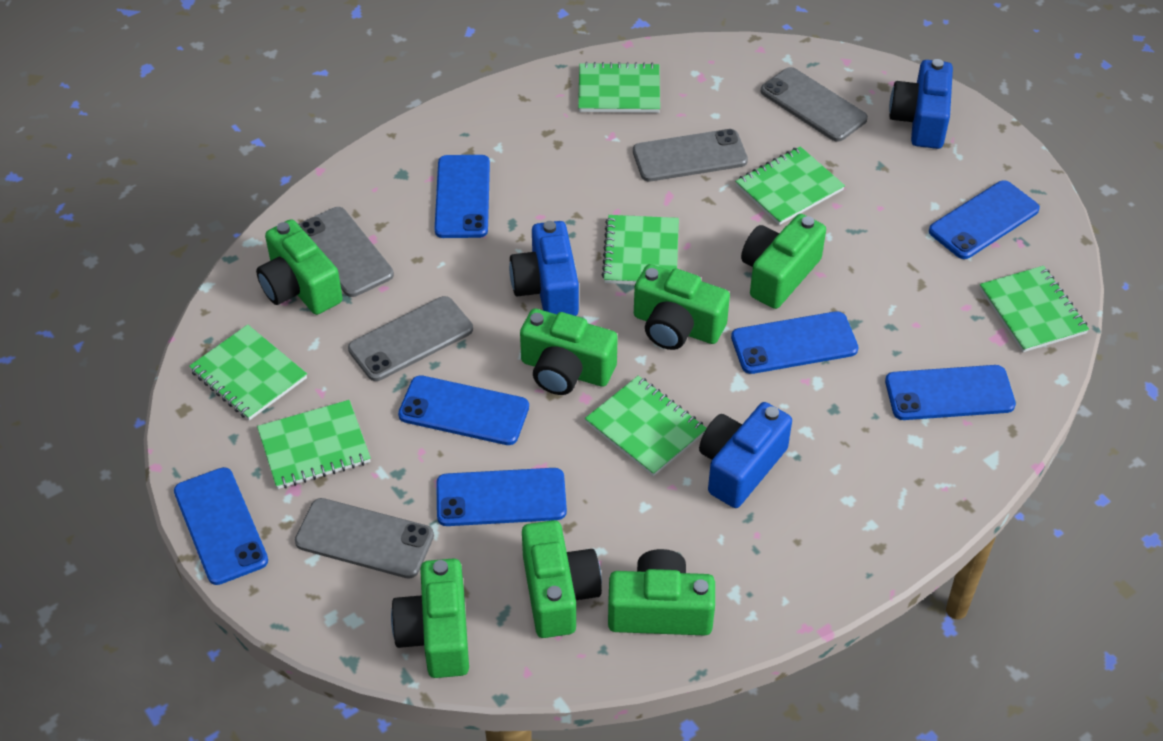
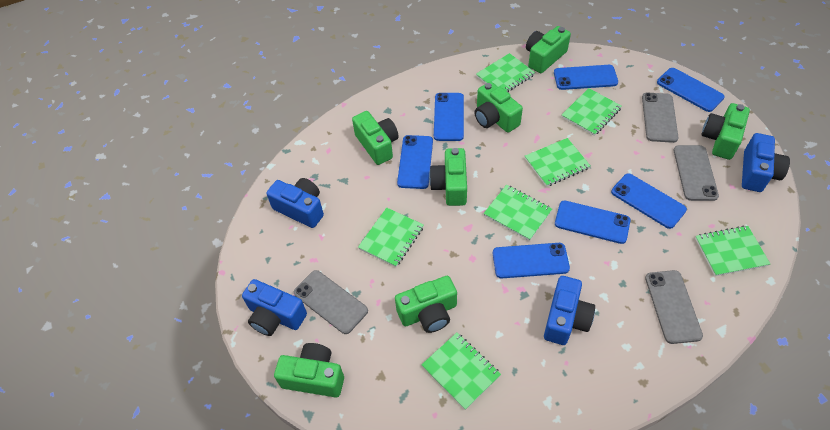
blue camera: [509,221,579,316] [699,402,792,508] [889,59,953,149] = 3 -> [242,279,307,336] [266,178,324,228] [544,276,595,345] [742,133,790,192] = 4
grey phone: [295,498,434,579] [298,207,394,297] [348,296,473,381] [633,129,748,182] [761,67,868,142] = 5 -> [294,270,368,334] [642,93,679,143] [645,270,703,344] [673,145,719,201] = 4

